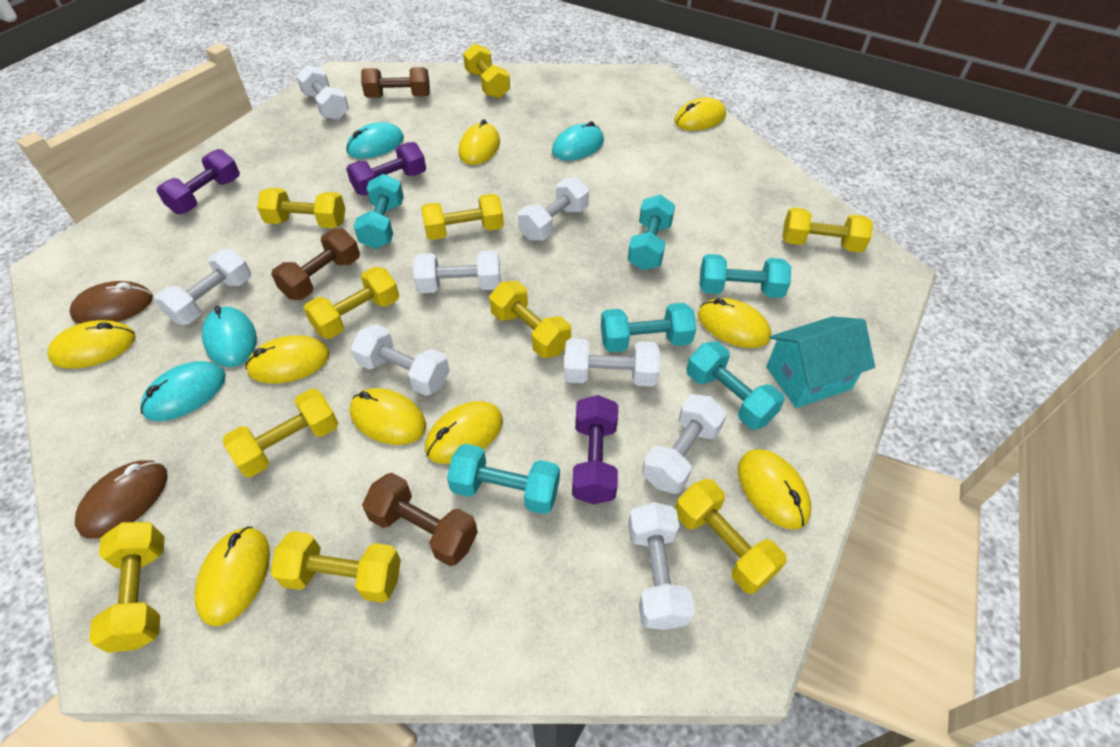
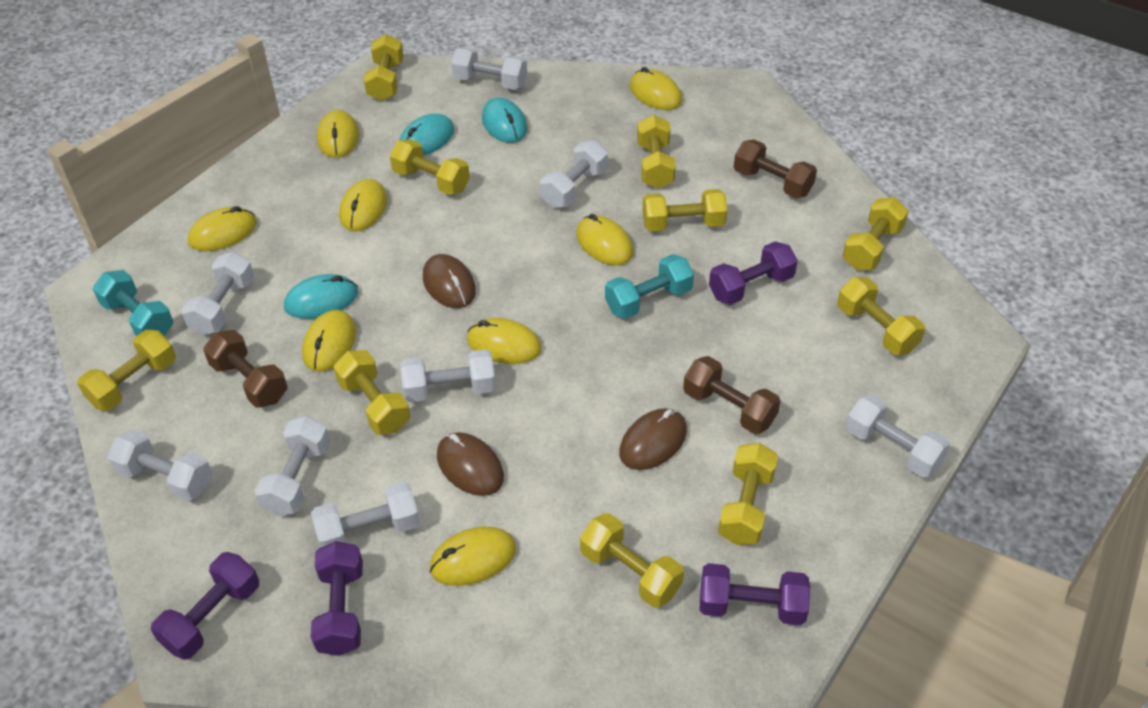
brown mouse: [69,281,153,324] [75,460,168,539] = 2 -> [423,254,476,308] [437,432,504,496] [619,408,687,470] = 3
purple dumbbell: [156,149,240,214] [346,142,426,196] [572,395,618,504] = 3 -> [151,552,259,660] [311,541,363,656] [699,563,810,625] [709,241,798,305] = 4
turquoise dumbbell: [354,174,404,249] [447,444,560,514] [601,303,696,352] [628,194,675,270] [686,341,785,430] [699,254,791,298] = 6 -> [93,270,173,336] [605,254,694,319] = 2
turquoise house: [766,316,875,408] = 1 -> none = 0
turquoise mouse: [140,361,226,421] [202,306,257,367] [346,122,404,159] [552,121,604,160] = 4 -> [284,274,358,319] [400,114,454,156] [482,98,527,143] = 3
yellow mouse: [47,320,136,369] [194,527,270,626] [245,335,330,384] [350,388,426,445] [425,401,503,464] [459,119,500,165] [674,97,726,131] [698,298,771,348] [738,449,811,530] = 9 -> [188,206,257,251] [302,310,356,371] [317,110,359,158] [339,179,387,231] [430,527,516,586] [467,318,542,364] [576,214,633,265] [630,67,682,110] = 8

